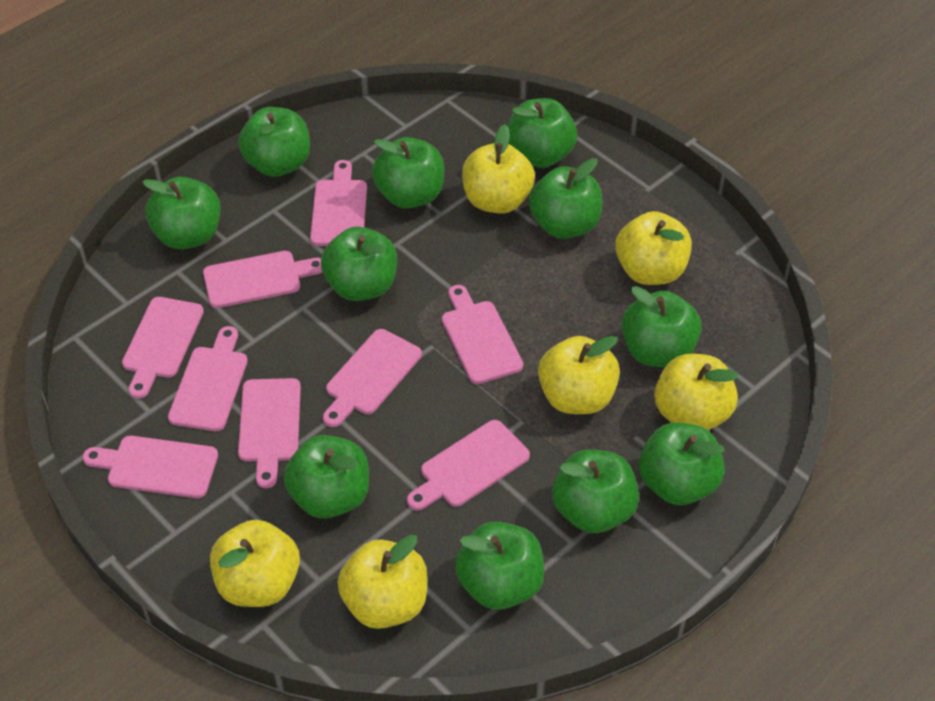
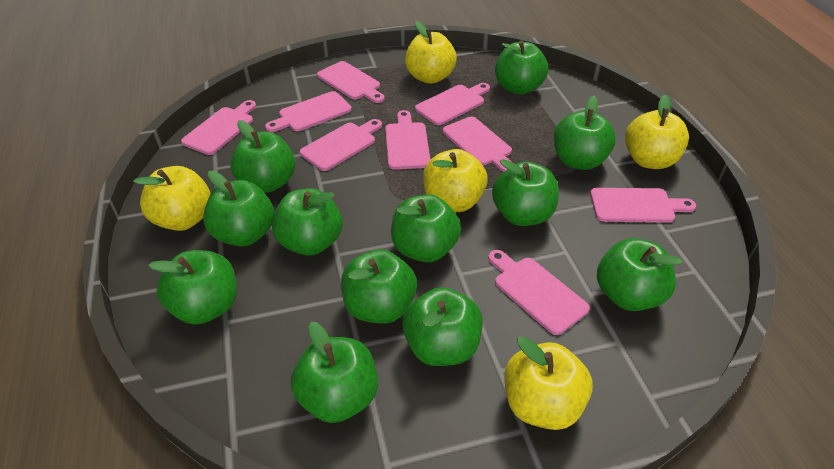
green apple: [143,177,221,249] [238,107,310,177] [283,435,369,519] [321,227,397,301] [372,137,445,208] [455,522,544,610] [507,98,577,168] [529,158,602,239] [552,449,639,533] [621,286,702,368] [639,422,725,505] = 11 -> [148,250,237,325] [203,171,274,247] [230,120,295,193] [272,188,343,256] [291,322,378,423] [341,249,417,323] [391,194,461,262] [402,287,483,366] [492,159,559,226] [495,40,548,95] [554,96,616,170] [597,238,682,311] = 12
yellow apple: [210,520,300,607] [338,535,427,629] [462,124,535,214] [538,336,620,414] [615,211,692,285] [654,354,739,430] = 6 -> [133,166,211,231] [405,21,457,84] [423,149,488,212] [505,337,593,430] [625,95,689,169] = 5

